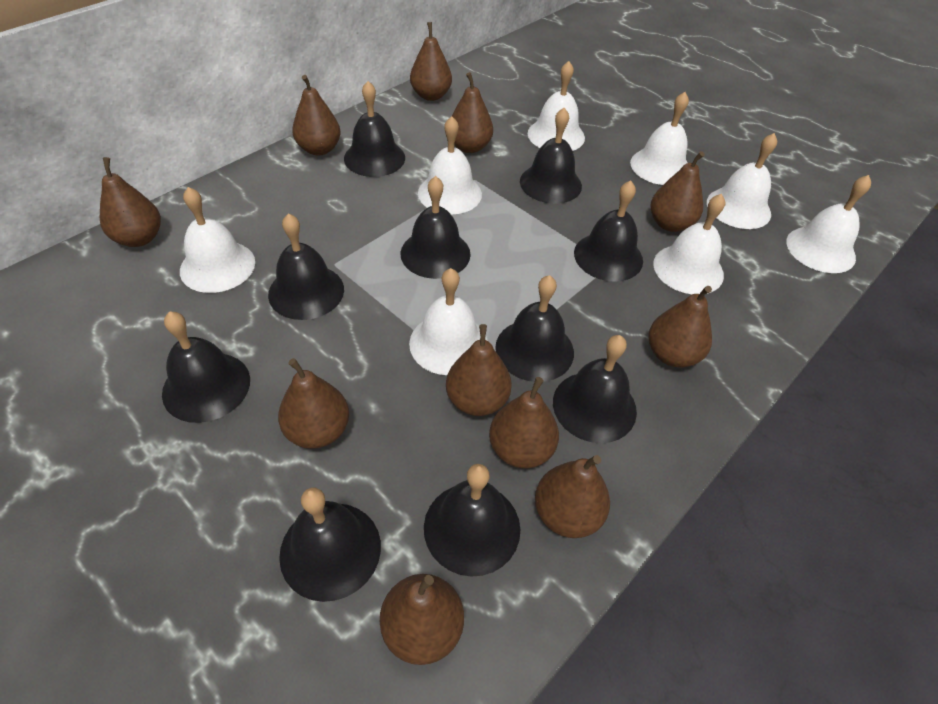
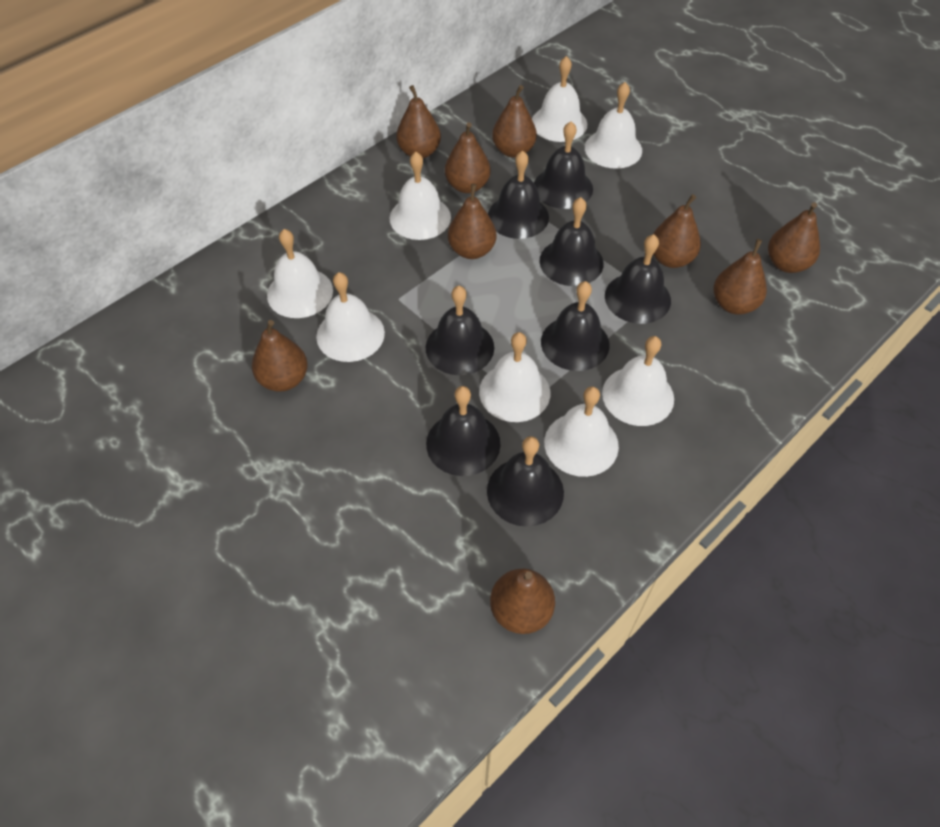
black bell: [162,311,250,423] [268,213,344,320] [279,488,381,602] [344,81,405,177] [400,176,470,279] [424,464,520,576] [495,275,574,382] [520,108,582,204] [553,335,637,443] [574,180,643,282] = 10 -> [426,286,494,375] [426,386,501,476] [487,436,564,527] [488,150,549,239] [534,121,593,209] [539,197,604,286] [541,281,610,371] [605,234,671,324] = 8
brown pear: [100,157,161,247] [278,358,349,449] [292,75,341,156] [380,574,464,665] [410,22,452,101] [446,324,512,416] [452,72,493,153] [489,377,559,469] [535,455,610,538] [648,286,712,368] [650,151,705,232] = 11 -> [252,320,308,392] [396,85,441,158] [445,122,491,193] [448,184,496,259] [490,569,555,634] [492,85,537,158] [653,194,701,268] [713,239,767,315] [768,202,820,273] = 9

